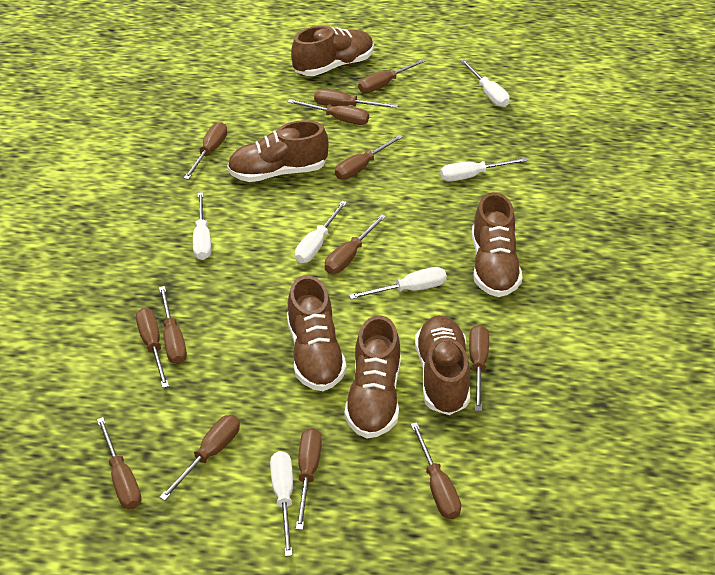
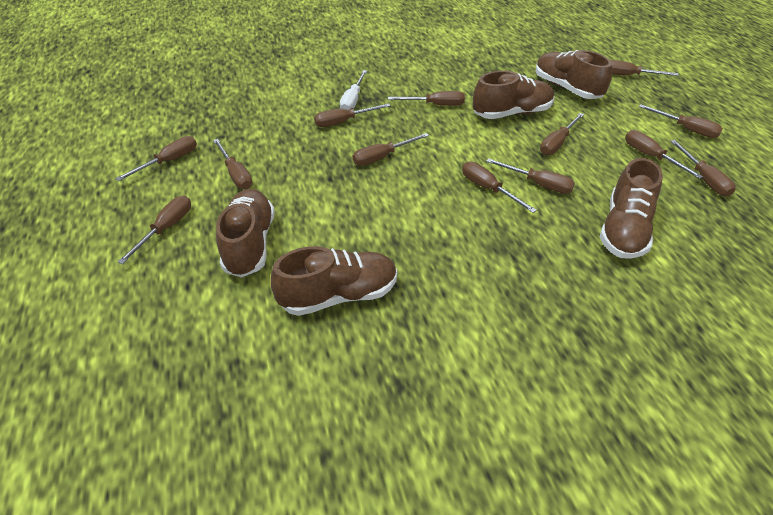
brown shoe: [227,120,328,182] [287,275,346,391] [291,26,374,76] [345,315,400,438] [415,315,470,415] [472,192,522,297] = 6 -> [216,189,275,278] [271,246,397,316] [473,71,554,119] [536,50,612,99] [600,158,663,259] = 5
white screwdriver: [193,192,211,260] [270,451,293,557] [295,201,347,263] [349,267,447,299] [440,157,528,181] [461,60,510,107] = 6 -> [340,70,367,110] = 1

